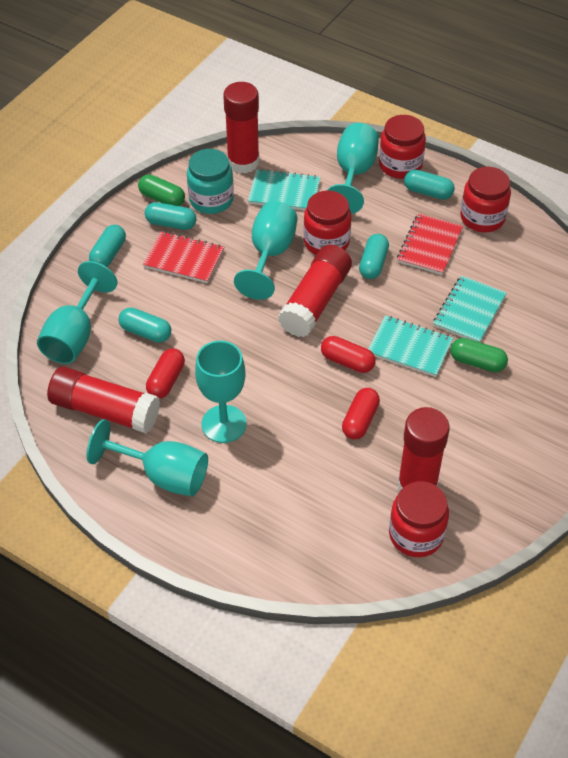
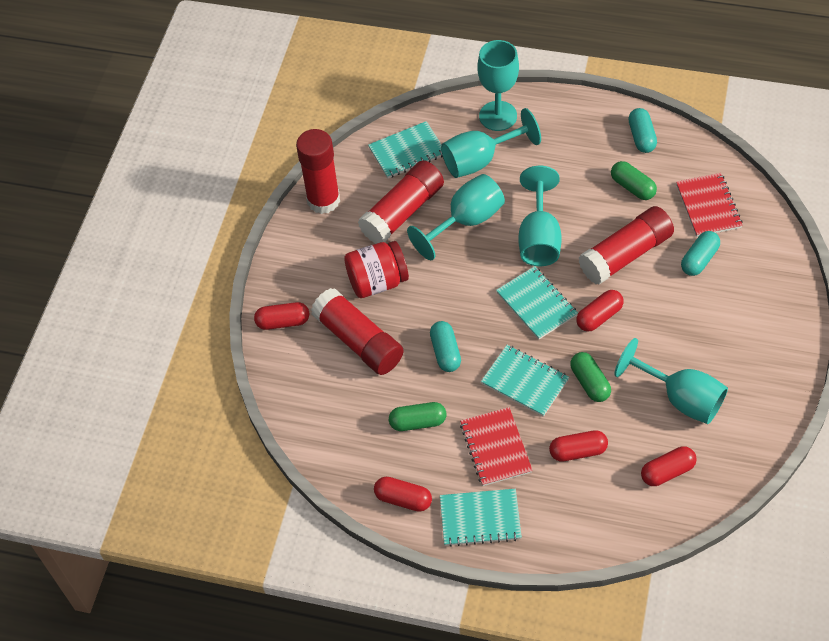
green capsule: [138,174,185,206] [450,338,508,372] = 2 -> [389,402,446,431] [570,352,611,402] [611,161,657,200] = 3
red capsule: [146,348,185,399] [321,336,376,373] [342,388,380,439] = 3 -> [254,302,309,330] [374,477,432,512] [549,430,608,461] [576,290,624,332] [641,446,697,486] = 5
red jar: [304,190,351,255] [379,115,426,179] [389,481,449,557] [460,167,511,232] = 4 -> [344,241,409,298] = 1
turquoise capsule: [89,225,126,267] [118,308,171,343] [145,202,196,230] [359,234,389,279] [404,169,455,200] = 5 -> [430,321,461,372] [628,108,657,153] [681,231,720,276] = 3
turquoise jar: [187,149,234,214] = 1 -> none = 0
turquoise notebook: [248,169,320,211] [368,315,453,377] [433,276,506,342] = 3 -> [368,121,443,178] [440,489,522,547] [481,345,569,417] [496,266,578,340] = 4

